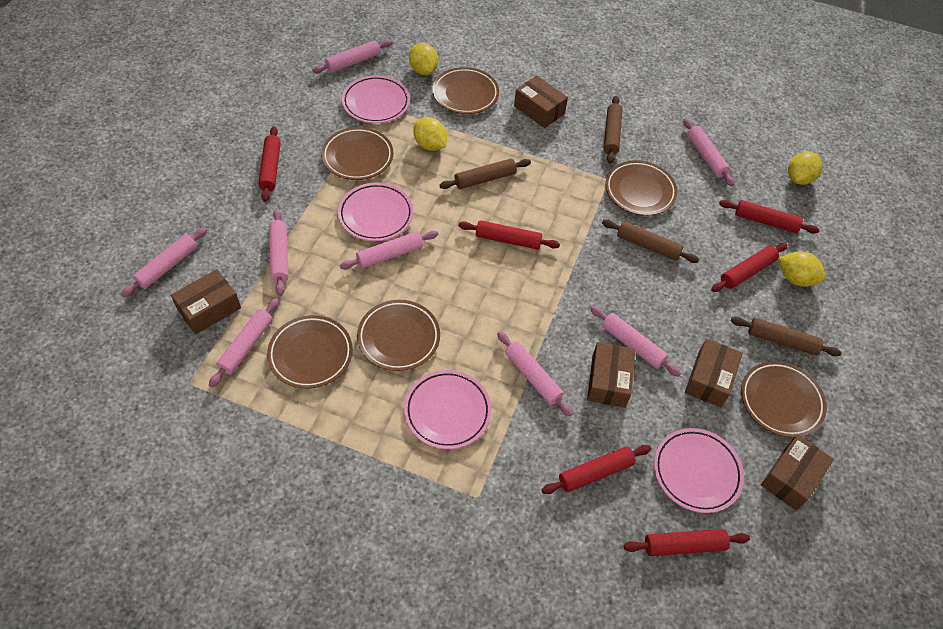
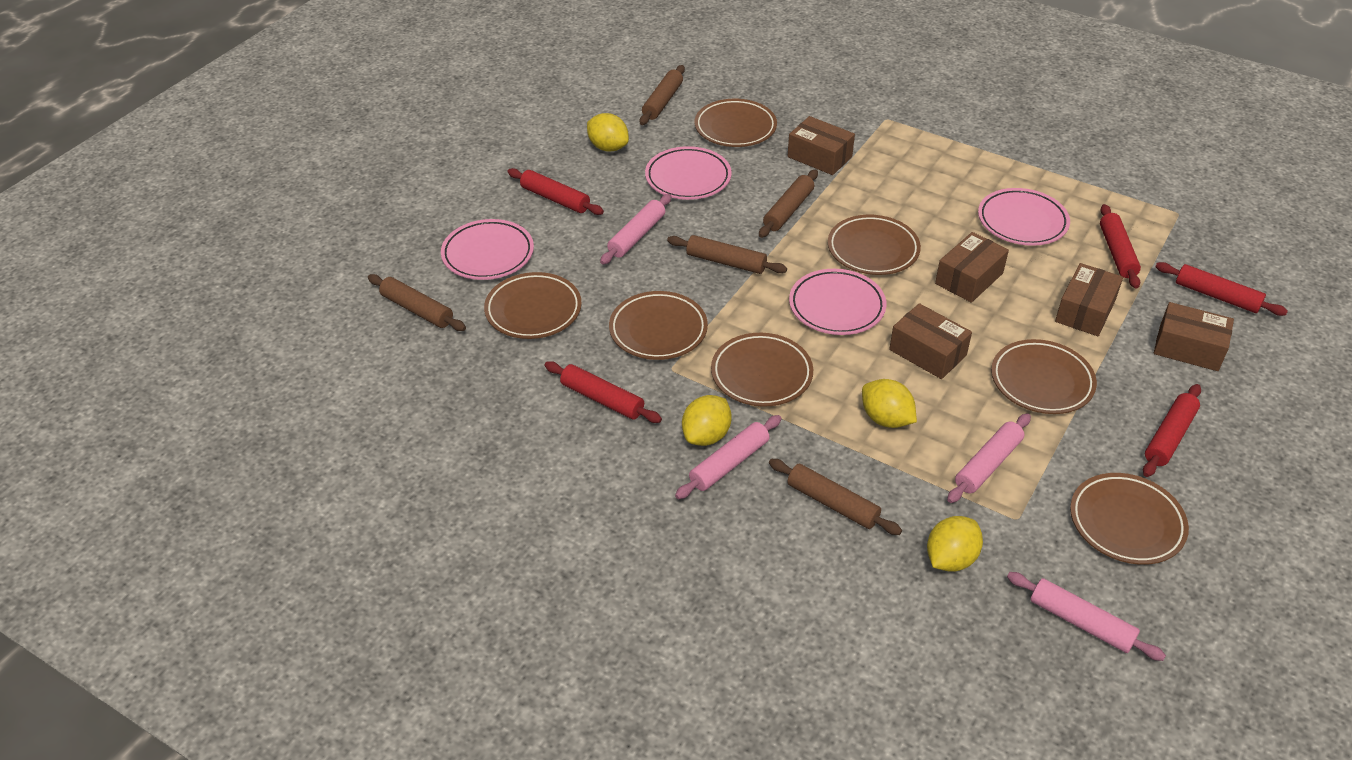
brown plate: [267,315,353,389] [321,127,393,180] [357,300,440,371] [432,67,499,114] [605,160,677,216] [741,361,827,438] = 6 -> [484,272,582,339] [609,291,708,360] [695,99,777,147] [711,333,813,407] [828,215,921,275] [991,339,1097,414] [1070,473,1189,565] = 7
brown rolling pin: [439,159,531,189] [602,219,699,263] [604,96,623,164] [731,317,842,356] = 4 -> [368,274,466,331] [640,65,685,125] [667,235,787,274] [759,169,818,238] [769,459,902,535] = 5
pink rolling pin: [121,227,207,297] [209,298,279,387] [269,209,289,295] [312,40,392,73] [340,231,438,270] [497,331,573,417] [590,306,681,377] [683,118,734,186] = 8 -> [600,194,671,264] [675,415,782,499] [947,413,1031,503] [1007,572,1166,661] = 4
red rolling pin: [258,126,281,202] [458,220,560,250] [542,445,651,494] [623,529,750,556] [711,243,788,292] [719,200,819,234] = 6 -> [507,168,604,215] [544,361,662,423] [1100,204,1141,289] [1143,384,1201,477] [1155,262,1288,316] = 5

